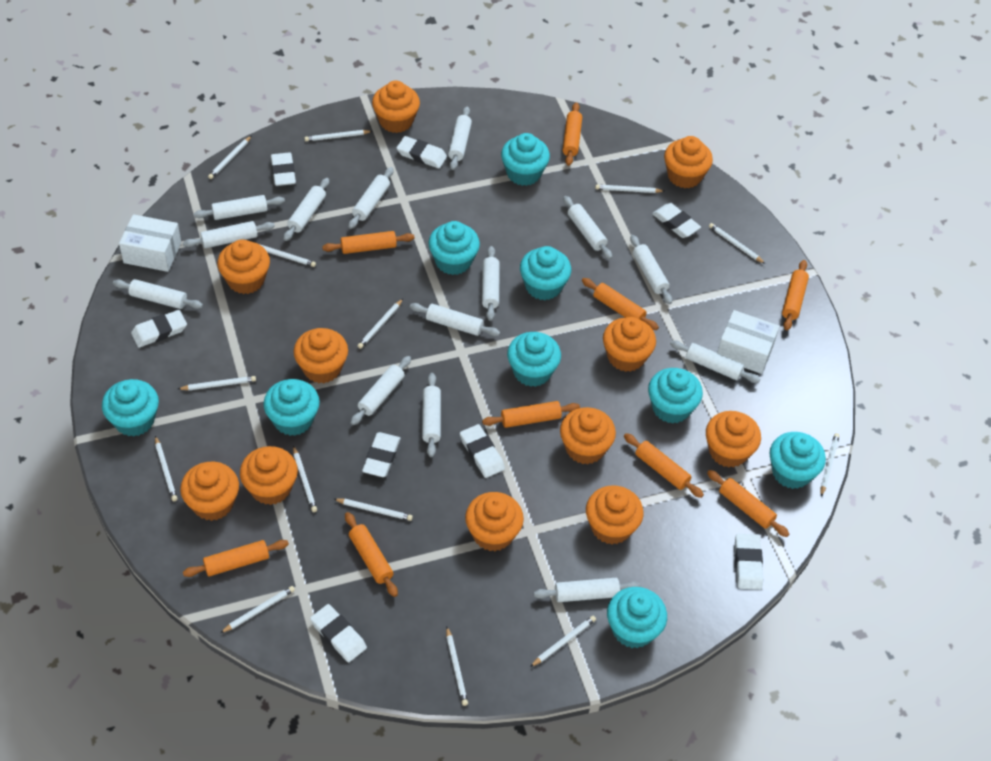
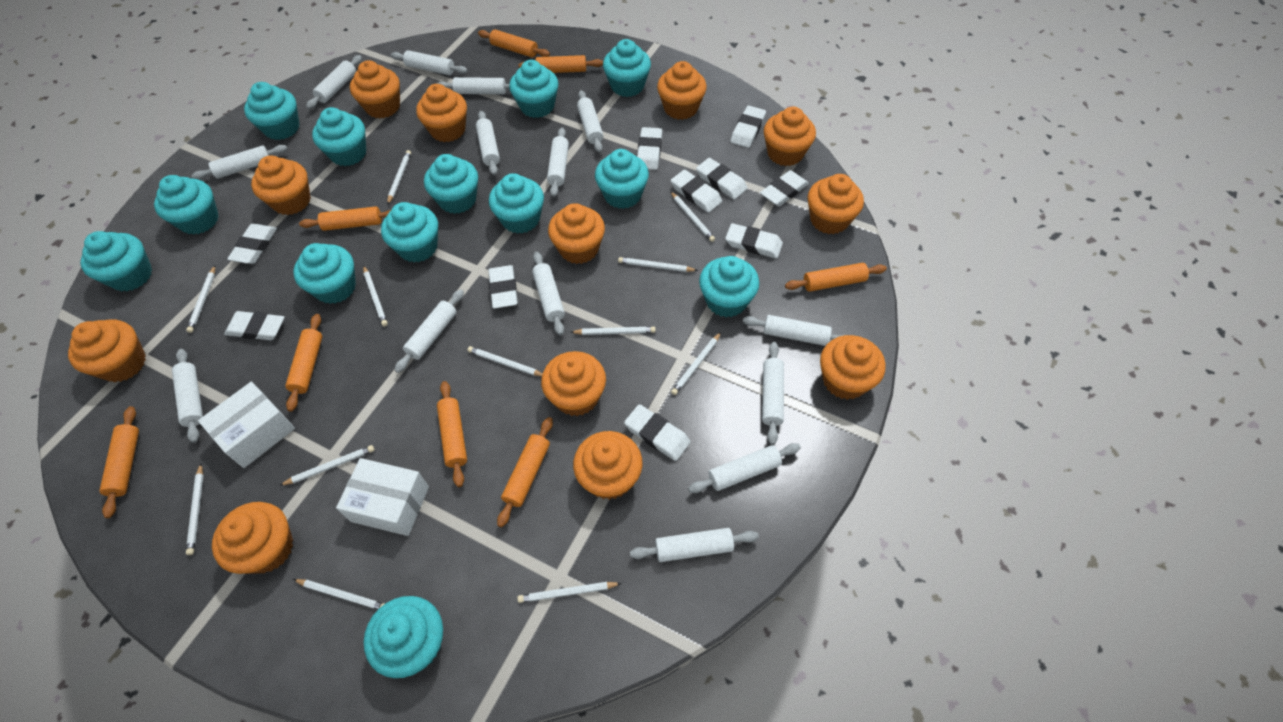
orange cupcake: [180,462,239,521] [217,239,270,294] [240,446,298,505] [294,328,348,383] [372,80,420,133] [465,492,524,551] [560,407,616,464] [586,485,644,544] [603,317,656,372] [664,136,713,188] [706,411,761,468] = 11 -> [68,319,146,382] [212,502,293,574] [251,156,311,215] [350,60,400,119] [416,84,467,142] [541,351,606,416] [548,203,605,264] [573,431,643,500] [657,61,707,120] [764,107,816,166] [808,174,864,234] [820,335,886,400] = 12
orange rolling pin: [183,540,289,577] [322,231,414,254] [345,512,398,597] [482,401,580,428] [563,102,582,166] [582,278,659,330] [624,433,704,498] [707,470,789,537] [782,260,809,330] = 9 -> [99,406,139,518] [285,314,322,411] [299,206,392,231] [437,381,467,487] [478,29,550,57] [497,417,553,527] [519,55,603,73] [785,263,887,292] = 8
turquoise cupcake: [102,379,159,437] [263,379,320,436] [428,221,480,275] [501,133,550,186] [507,332,561,387] [520,246,571,300] [607,587,667,648] [648,368,703,423] [770,432,826,489] = 9 -> [80,231,152,291] [154,175,219,235] [244,82,299,140] [293,243,356,304] [312,107,366,166] [364,596,443,678] [381,202,438,262] [424,154,478,214] [489,173,544,234] [509,60,558,118] [595,149,649,209] [603,39,651,97] [699,256,759,317] = 13
white eraser: [131,310,187,348] [271,152,296,186] [310,604,367,662] [362,432,401,477] [397,136,447,168] [460,424,505,478] [652,203,701,238] [735,534,763,590] = 8 -> [224,311,284,340] [227,224,277,264] [488,265,518,309] [624,404,691,461] [637,127,662,170] [671,170,722,213] [696,158,747,200] [725,223,783,259] [730,106,766,148] [760,170,809,206] = 10
white pencil: [155,436,178,501] [178,376,256,390] [208,136,251,179] [220,586,295,633] [259,244,316,267] [293,446,317,512] [305,130,372,141] [334,498,413,521] [358,299,403,349] [446,627,468,706] [530,616,596,667] [595,184,664,193] [709,223,765,264] [821,433,840,497] = 14 -> [186,265,215,333] [186,463,204,555] [279,445,374,486] [293,579,384,610] [363,266,388,327] [387,150,411,205] [467,346,543,376] [517,582,622,603] [571,327,656,335] [618,257,698,272] [670,191,715,242] [671,332,721,395] = 12

